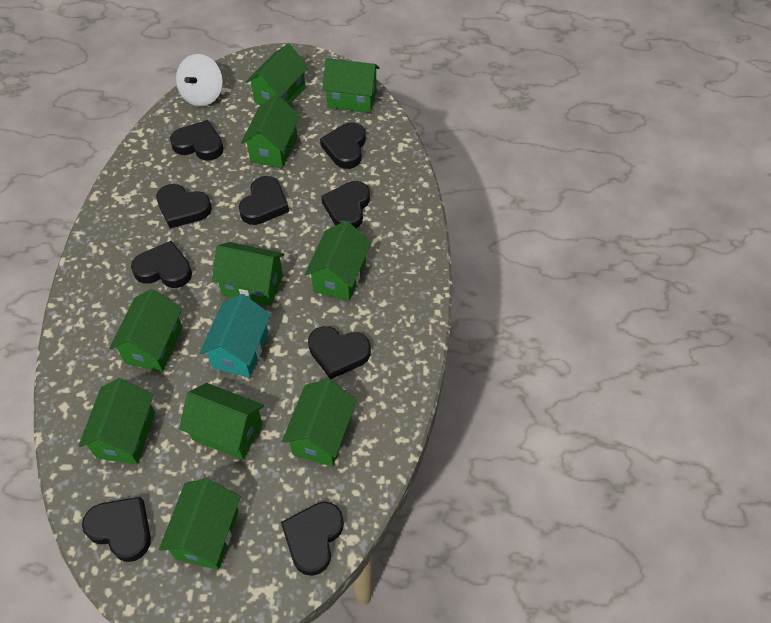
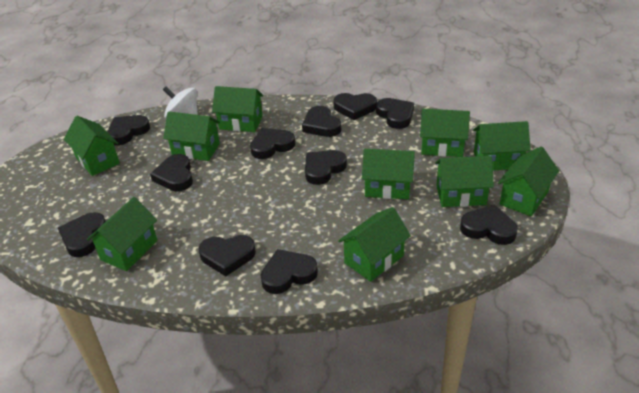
black heart: [82,497,151,562] [131,241,192,288] [156,184,212,228] [170,120,224,161] [239,176,289,225] [281,502,344,576] [308,326,371,380] [320,123,366,169] [321,181,370,228] = 9 -> [58,212,106,257] [107,115,150,145] [150,154,193,192] [198,235,256,276] [250,128,295,159] [261,249,318,294] [302,106,341,137] [305,150,347,185] [333,93,377,120] [376,98,414,129] [460,204,518,245] = 11
turquoise house: [199,294,271,377] = 1 -> none = 0

